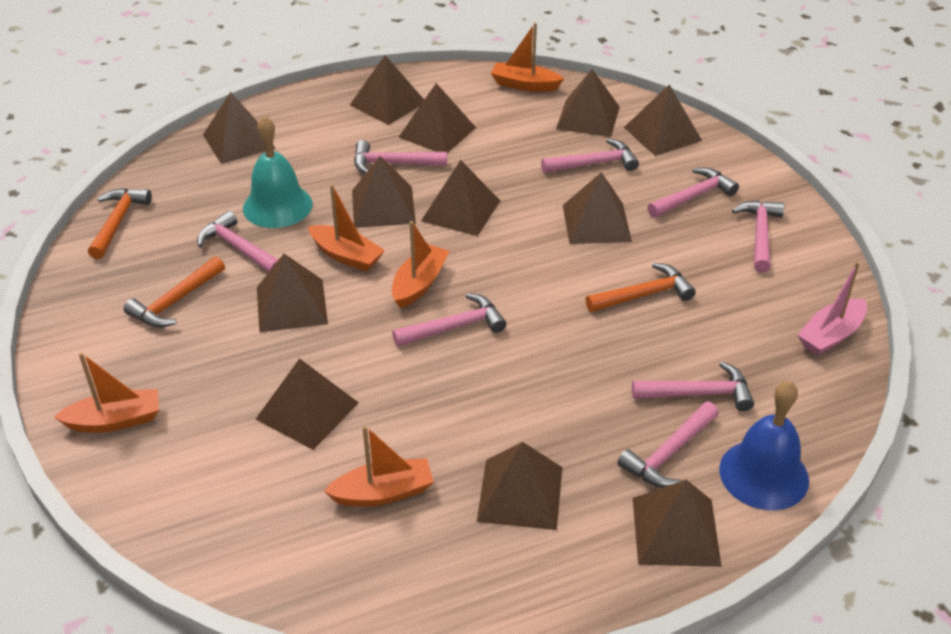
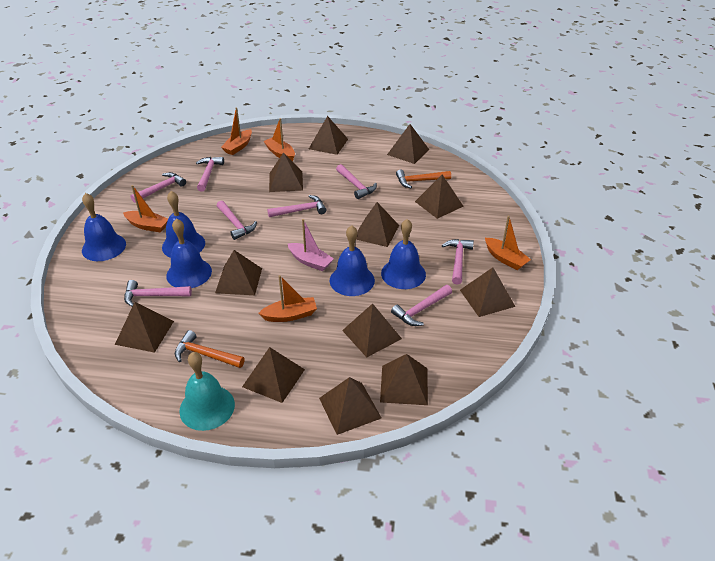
blue bell: [719,381,809,511] = 1 -> [82,193,126,261] [162,191,205,258] [166,219,212,288] [330,225,375,296] [381,219,426,289] = 5
orange hammer: [88,188,152,259] [124,256,225,328] [586,263,696,312] = 3 -> [175,330,245,368] [396,170,451,188] = 2

